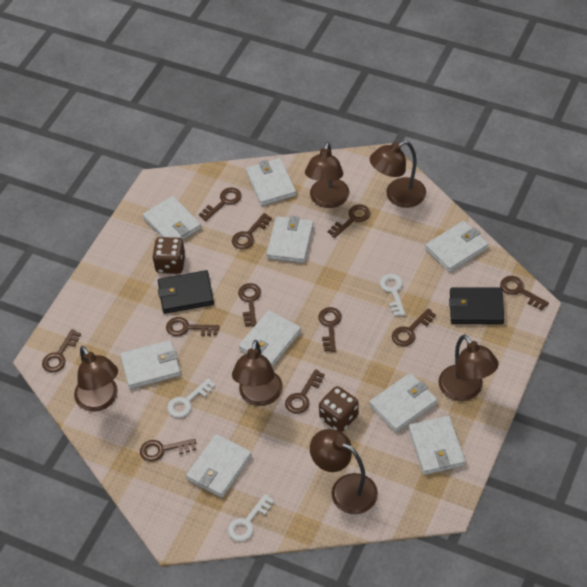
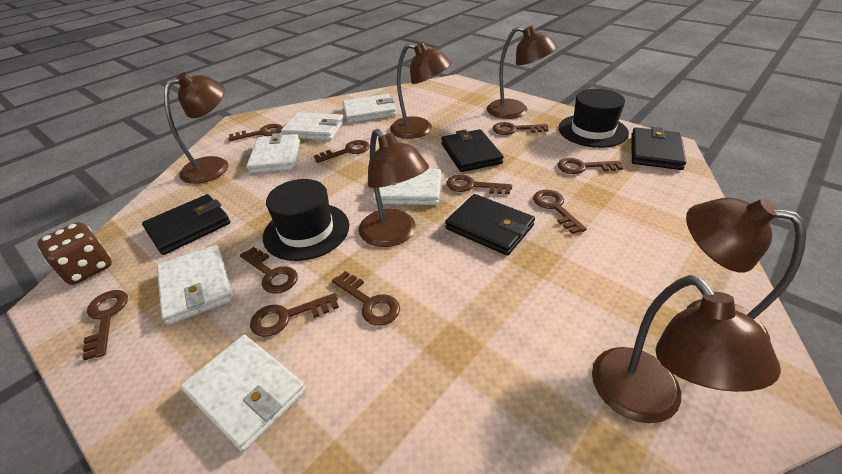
black hat: none = 0 -> [263,179,349,261] [558,89,629,148] = 2
black wallet: [158,270,214,314] [449,287,504,324] = 2 -> [142,194,231,255] [441,129,504,172] [445,194,535,256] [631,127,686,170] = 4
brown dice: [152,237,186,274] [319,386,359,432] = 2 -> [37,222,112,285] = 1
brown key: [42,329,81,373] [140,439,196,462] [166,317,220,336] [199,187,242,221] [232,213,272,249] [238,283,261,326] [285,369,325,414] [318,307,342,352] [328,204,370,238] [392,308,436,346] [500,276,549,310] = 11 -> [82,290,128,361] [228,124,283,141] [240,247,298,294] [250,293,339,337] [314,140,370,163] [332,271,400,326] [447,174,512,194] [493,122,549,135] [533,190,587,234] [558,158,623,174] = 10
white key: [167,378,216,418] [228,494,274,542] [380,274,405,317] = 3 -> none = 0
white wallet: [120,340,181,389] [143,196,201,240] [186,434,252,498] [239,310,301,367] [246,158,296,206] [266,216,314,263] [369,373,437,432] [409,416,466,475] [425,221,488,272] = 9 -> [157,245,233,325] [180,335,306,452] [246,133,300,173] [281,112,344,140] [342,94,396,123] [372,169,441,205] = 6

